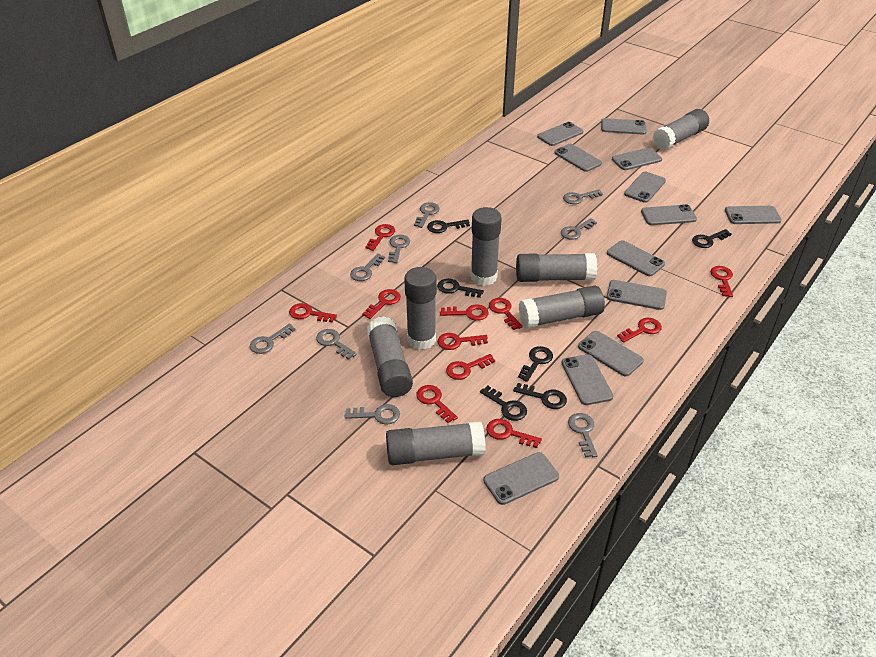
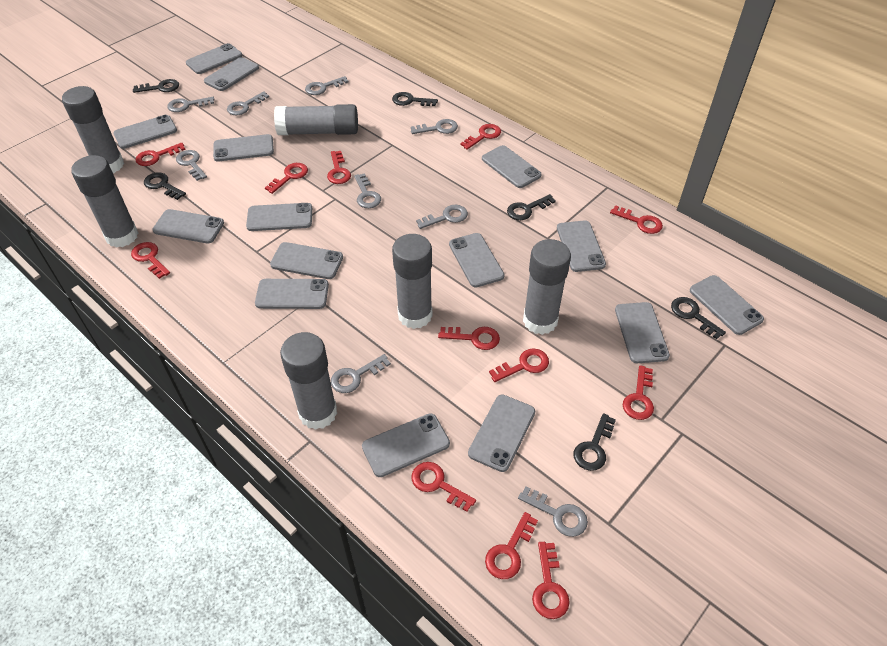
grey glue stick: [367,316,413,397] [386,421,486,465] [404,267,437,350] [470,207,502,286] [516,253,597,282] [519,286,605,328] [653,109,709,150] = 7 -> [62,86,124,173] [71,155,138,248] [274,104,358,135] [280,332,337,430] [392,234,432,329] [523,239,571,335] = 6
grey phone: [483,452,559,505] [537,122,583,146] [554,144,602,172] [562,354,613,405] [578,331,644,376] [601,118,647,135] [607,240,665,276] [607,280,667,310] [612,148,662,170] [624,172,666,203] [641,204,697,225] [725,206,782,224] = 12 -> [113,115,177,149] [152,209,224,244] [186,43,242,74] [204,57,259,91] [213,134,274,161] [246,203,312,231] [255,279,329,309] [270,242,343,279] [362,413,450,477] [449,233,505,287] [468,394,535,472] [482,145,542,188] [557,220,606,272] [615,302,670,363] [690,275,764,335] = 15
red key: [289,303,337,323] [362,289,401,319] [365,224,395,251] [416,385,458,423] [438,333,488,350] [440,304,489,321] [446,354,495,380] [486,419,542,448] [489,298,523,330] [617,318,662,343] [711,266,733,297] = 11 -> [131,242,170,279] [136,143,186,166] [265,163,308,194] [327,151,351,184] [411,462,476,512] [438,327,500,350] [461,124,501,150] [485,512,538,579] [489,348,549,382] [532,542,570,619] [610,205,663,234] [623,365,654,420] = 12

